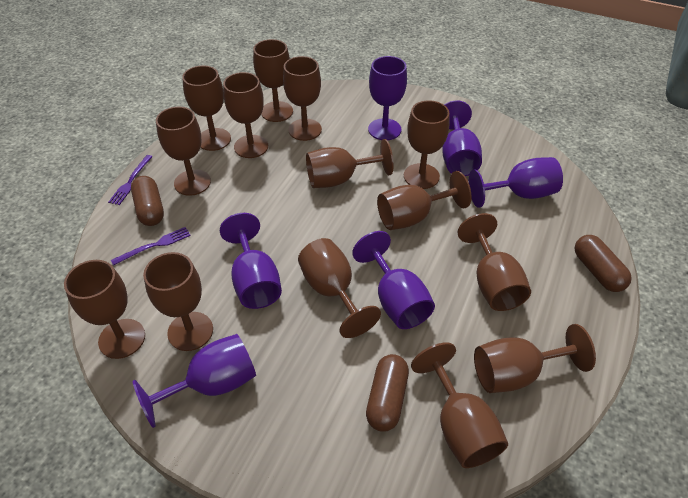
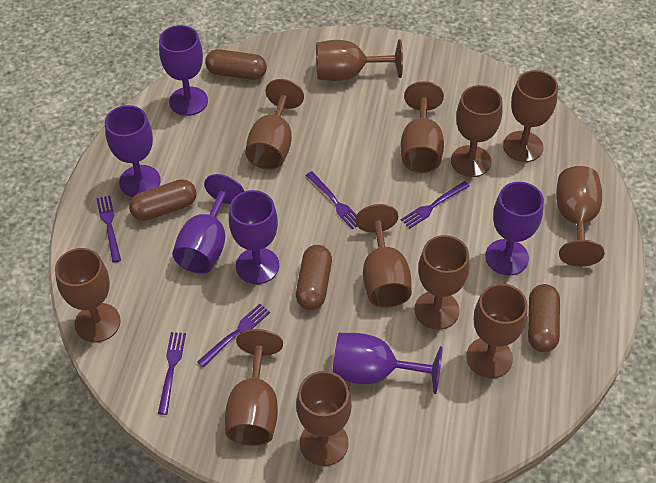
brown capsule: [131,176,164,226] [366,354,409,432] [575,235,632,292] = 3 -> [129,179,197,221] [205,49,267,80] [296,245,332,310] [528,284,560,352] = 4
brown goblet: [64,260,145,359] [143,252,213,351] [156,107,211,196] [182,65,231,151] [223,72,268,158] [253,39,293,122] [283,56,322,141] [298,238,381,338] [306,139,394,188] [377,171,472,230] [404,100,449,189] [411,342,508,468] [457,213,531,311] [474,324,596,393] = 14 -> [55,248,121,343] [225,329,283,446] [245,79,304,170] [296,371,352,466] [316,39,403,81] [355,204,412,308] [401,81,444,173] [414,235,469,330] [451,85,502,177] [466,283,528,378] [503,70,558,162] [556,166,604,267] = 12
purple fork: [108,155,153,205] [111,227,191,266] = 2 -> [96,196,121,263] [158,332,186,415] [197,304,270,368] [306,171,357,229] [401,181,470,229] = 5

